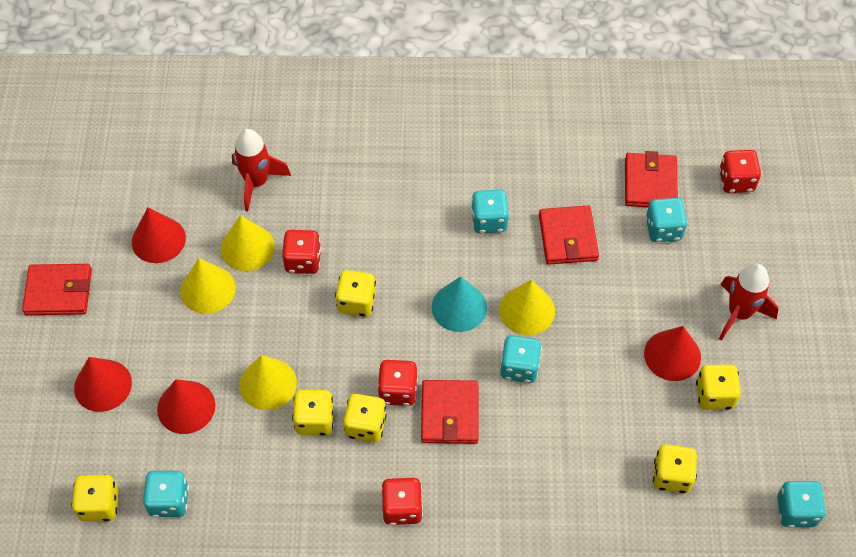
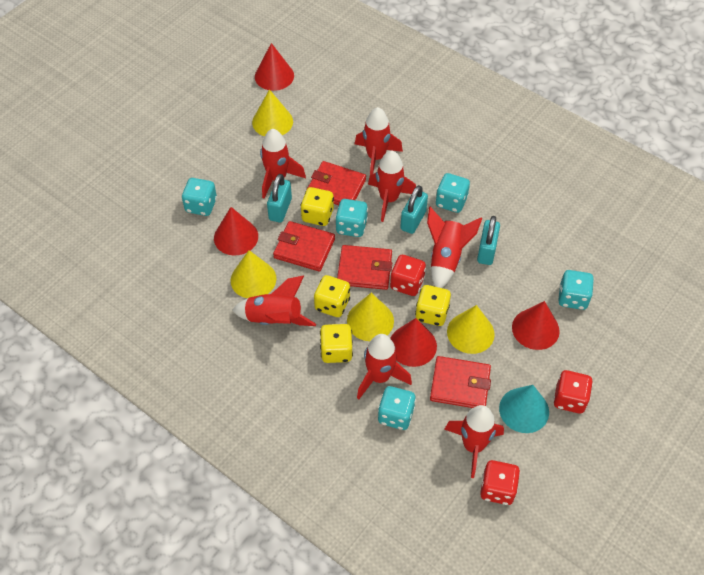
red dice: [282,230,321,274] [377,360,418,406] [381,477,423,525] [719,150,761,193] = 4 -> [390,255,426,296] [480,460,520,505] [553,370,593,414] = 3
red rocket: [232,129,291,211] [719,264,778,341] = 2 -> [232,276,316,326] [260,129,306,199] [355,107,403,175] [357,334,412,399] [368,150,416,222] [427,207,482,288] [444,405,504,478] = 7
turquoise padlock: none = 0 -> [267,174,292,223] [400,185,428,234] [477,216,500,265] = 3
yellow dice: [71,474,119,522] [292,390,333,435] [335,270,376,317] [343,394,387,442] [653,444,697,493] [696,364,741,410] = 6 -> [300,187,334,226] [314,275,350,317] [320,324,353,363] [415,285,451,326] = 4

